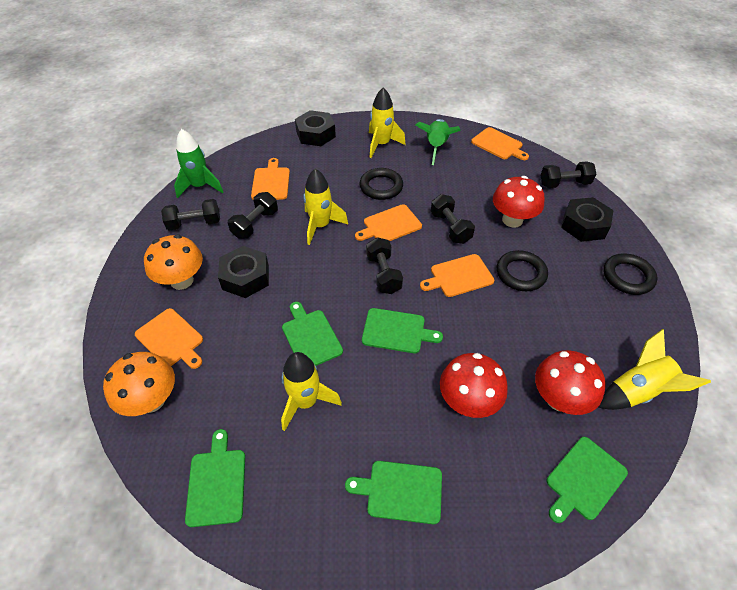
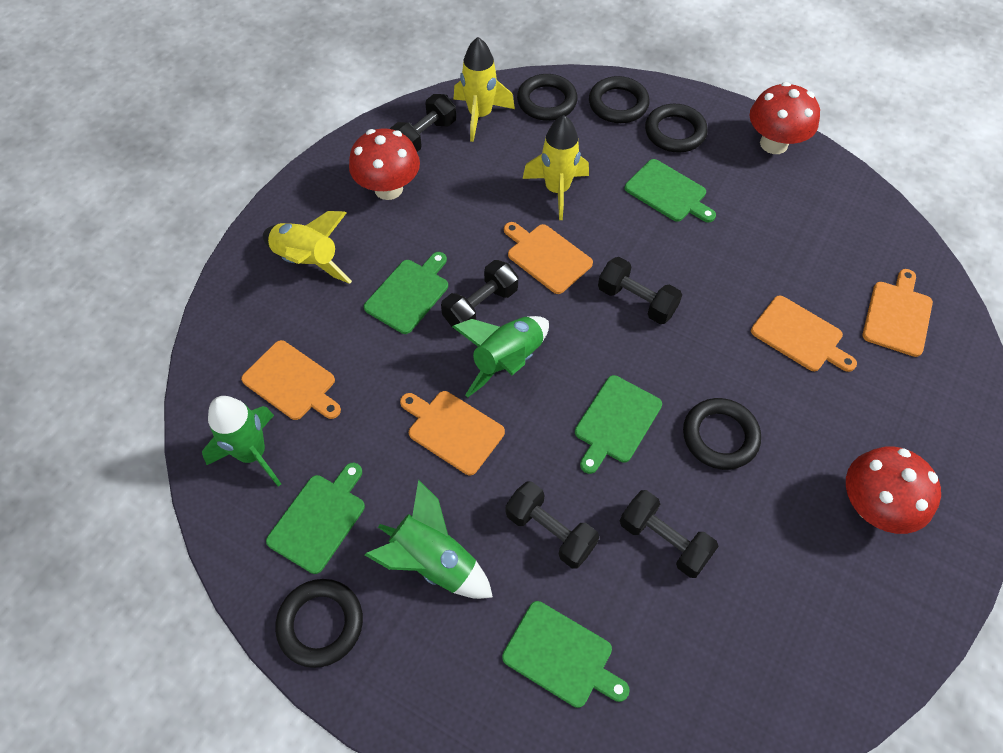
black nut: [218,246,269,298] [295,110,336,146] [561,197,614,242] = 3 -> none = 0
black ring: [360,168,403,200] [497,250,548,291] [603,253,657,295] = 3 -> [275,579,363,668] [517,74,578,121] [589,76,650,123] [645,104,708,153] [683,398,761,470] = 5
green rocket: [174,129,223,198] [415,119,461,165] = 2 -> [202,396,281,487] [365,480,493,599] [452,316,549,398] = 3
orange mushroom: [103,352,175,416] [144,235,203,290] = 2 -> none = 0
yellow rocket: [281,352,342,431] [303,169,348,245] [369,88,406,158] [598,329,711,410] = 4 -> [263,211,352,284] [454,37,515,142] [523,115,589,220] = 3

